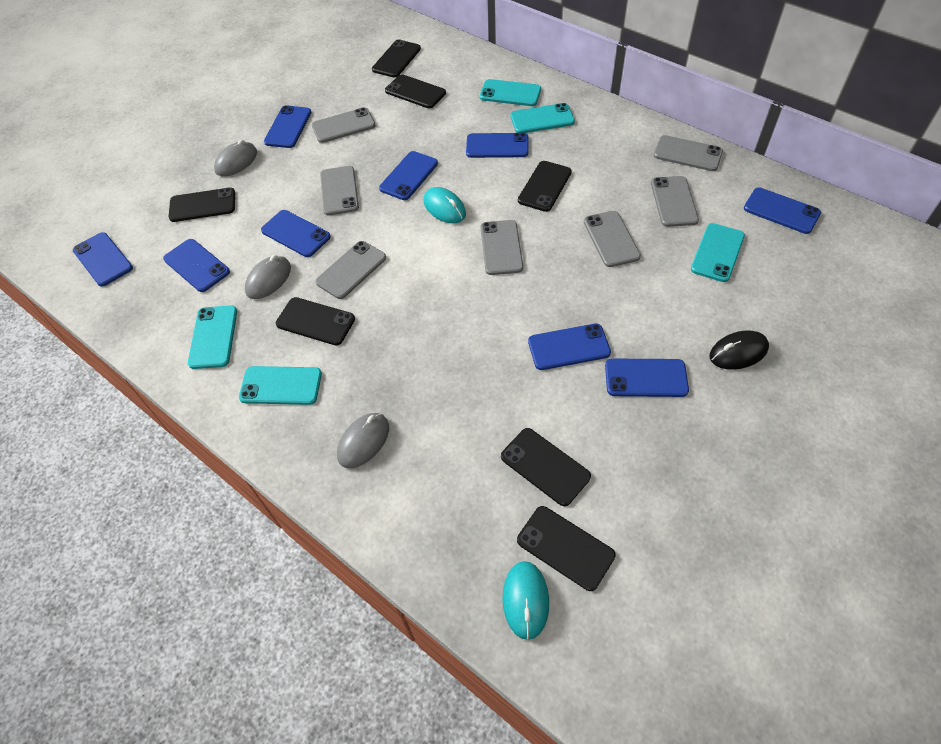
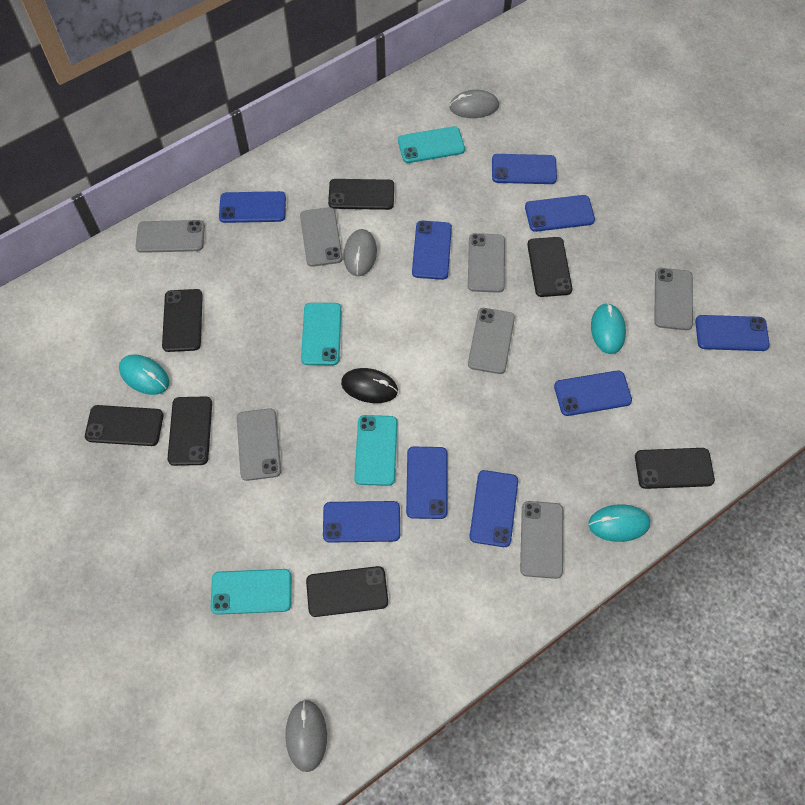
turquoise mouse: [423,187,466,223] [503,561,549,640] = 2 -> [119,354,169,395] [588,504,650,542] [591,303,626,354] = 3
turquoise phone: [188,306,237,369] [239,366,322,405] [480,79,541,106] [511,103,575,133] [691,223,745,282] = 5 -> [211,569,291,615] [301,303,342,365] [354,415,397,486] [398,126,465,163] = 4

